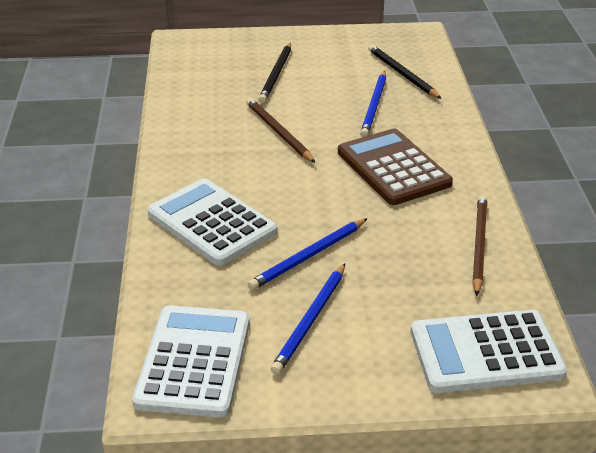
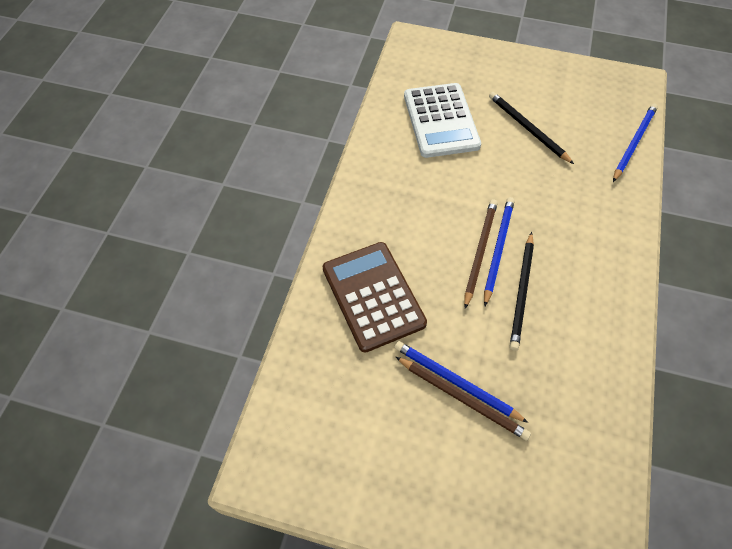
white calculator: [132,305,250,418] [147,178,277,266] [411,310,567,393] = 3 -> [404,83,481,158] = 1

